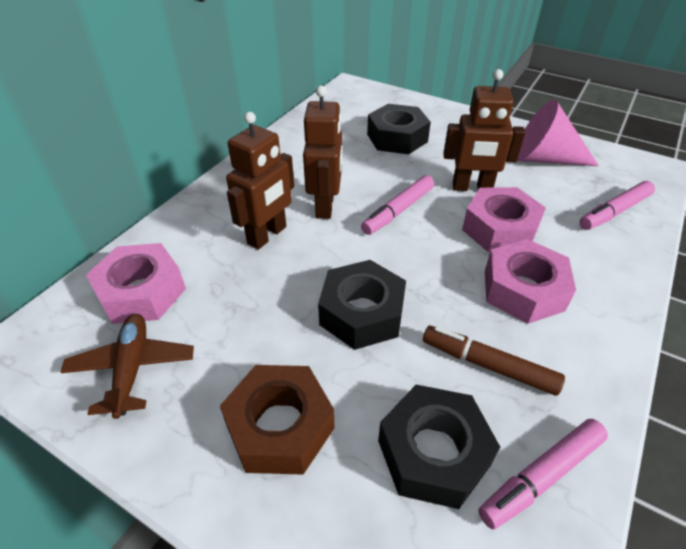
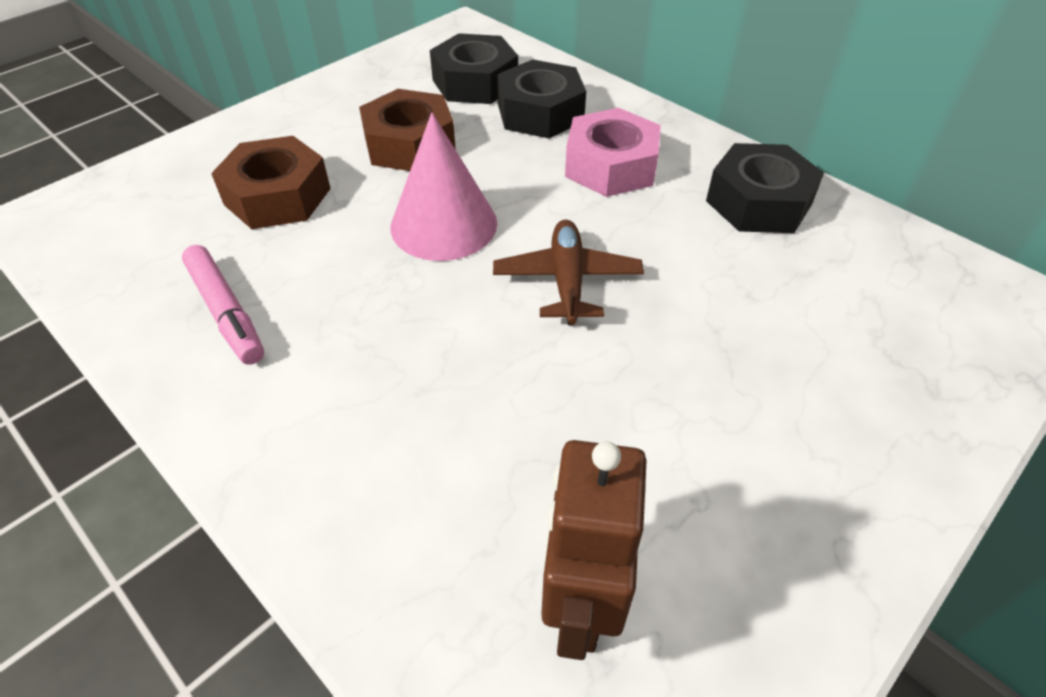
brown marker: [423,326,565,396] = 1 -> none = 0
brown nut: [220,365,334,475] = 1 -> [211,136,331,229] [359,89,456,171] = 2
brown robot: [226,112,294,249] [303,86,343,219] [443,69,525,191] = 3 -> [541,440,647,660] = 1
pink marker: [361,175,434,235] [478,419,608,529] [579,181,655,230] = 3 -> [182,245,264,365] = 1
pink nut: [86,243,186,324] [462,187,546,252] [485,239,576,324] = 3 -> [565,108,661,197] = 1

